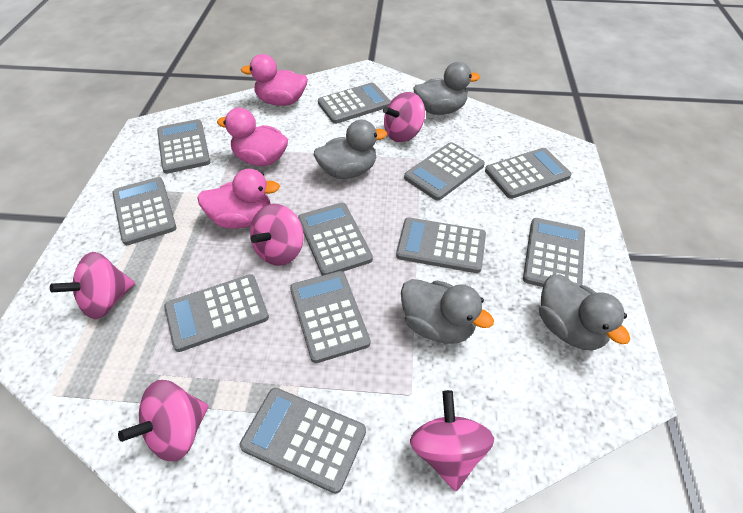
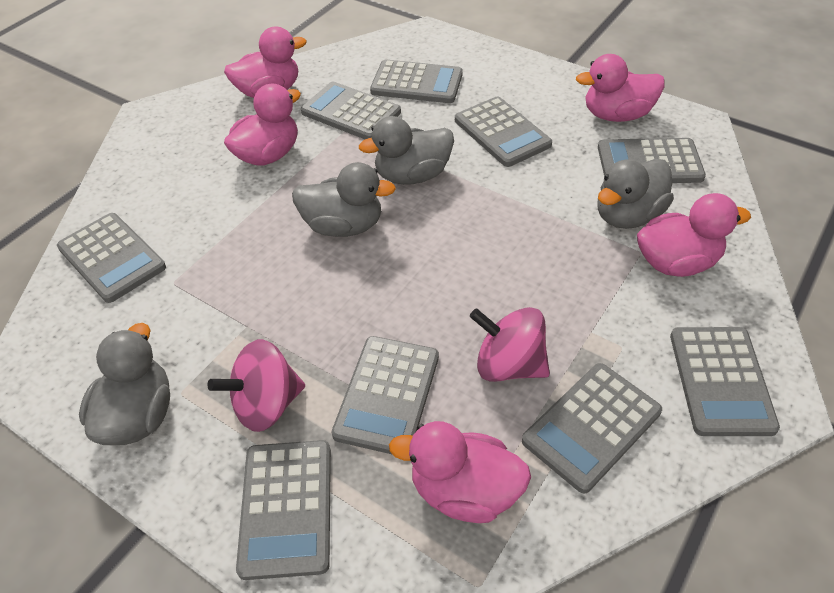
grey calculator: [112,177,176,245] [157,119,210,174] [164,274,269,352] [240,388,366,494] [290,271,370,363] [298,203,373,276] [318,83,391,124] [396,217,486,273] [404,142,485,201] [485,148,572,199] [523,218,585,287] = 11 -> [57,213,166,303] [236,440,331,580] [301,82,401,139] [332,336,439,455] [370,60,463,103] [455,96,552,167] [522,363,662,494] [598,138,706,183] [670,327,780,436] = 9
pink duck: [197,169,280,228] [217,108,288,166] [241,54,308,106] = 3 -> [224,27,306,98] [224,84,301,166] [389,421,531,523] [576,54,665,122] [637,193,751,277] = 5
pink spinning top: [50,252,135,319] [118,380,209,462] [250,204,304,266] [383,92,425,142] [410,390,494,491] = 5 -> [208,339,305,432] [470,307,550,382] = 2

